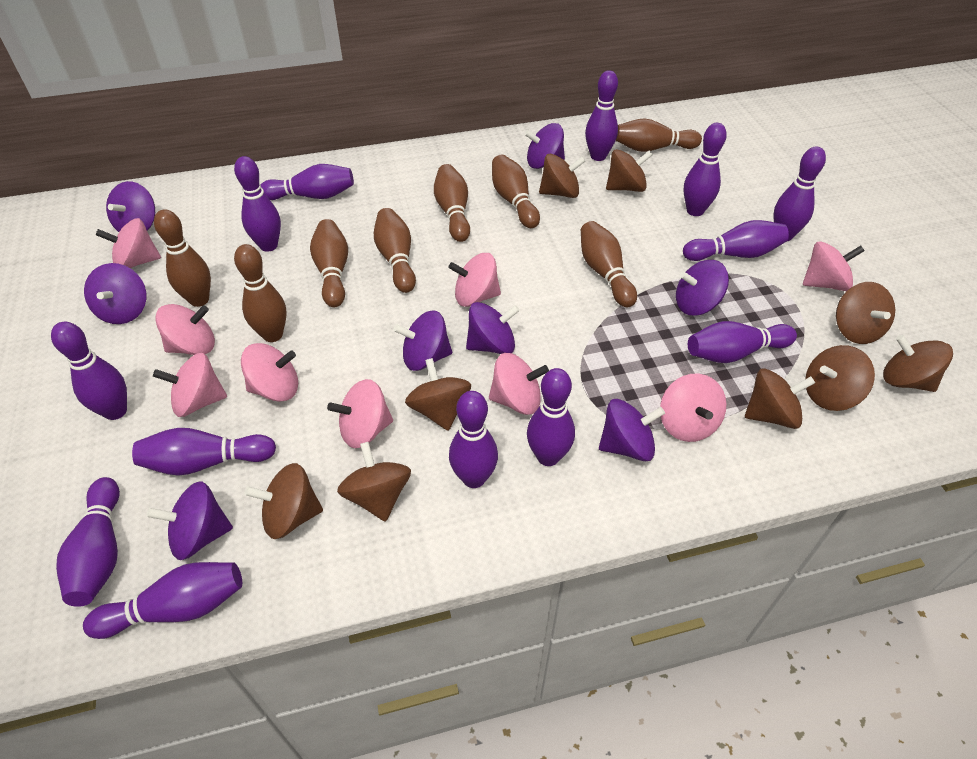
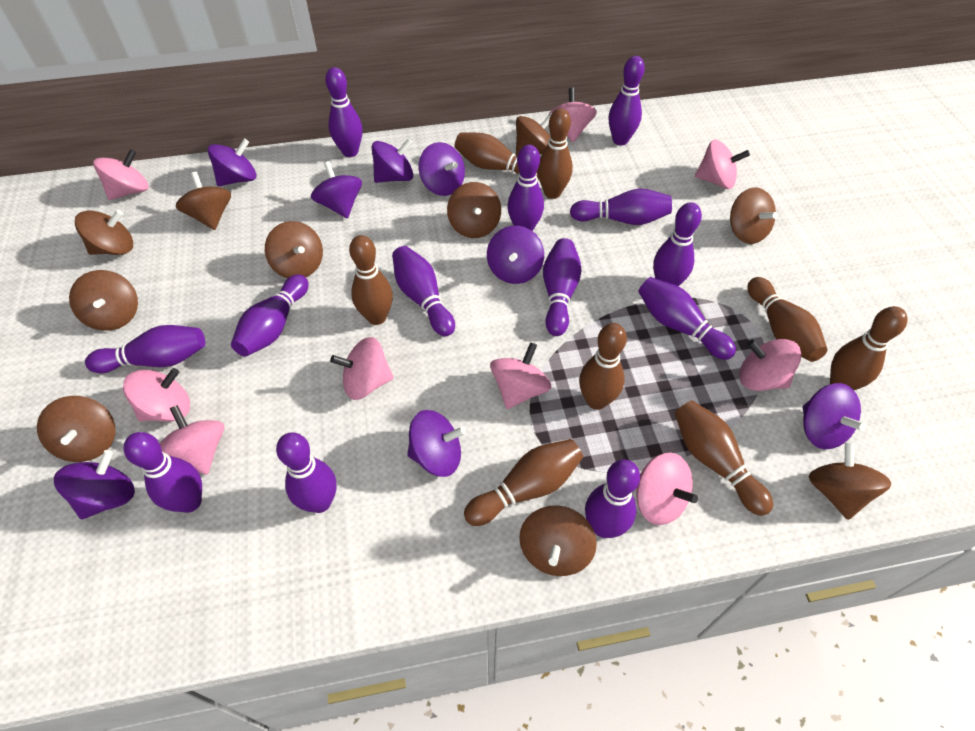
brown spinning top: [245,463,323,539] [337,442,411,522] [405,358,471,431] [539,154,586,198] [606,149,653,192] [745,368,815,429] [805,345,875,411] [836,282,895,344] [883,335,953,392] = 9 -> [37,396,115,462] [69,270,138,331] [75,210,133,255] [176,172,231,230] [265,221,323,278] [447,182,501,238] [516,113,552,157] [519,505,597,576] [730,188,778,244] [808,442,891,520] = 10

